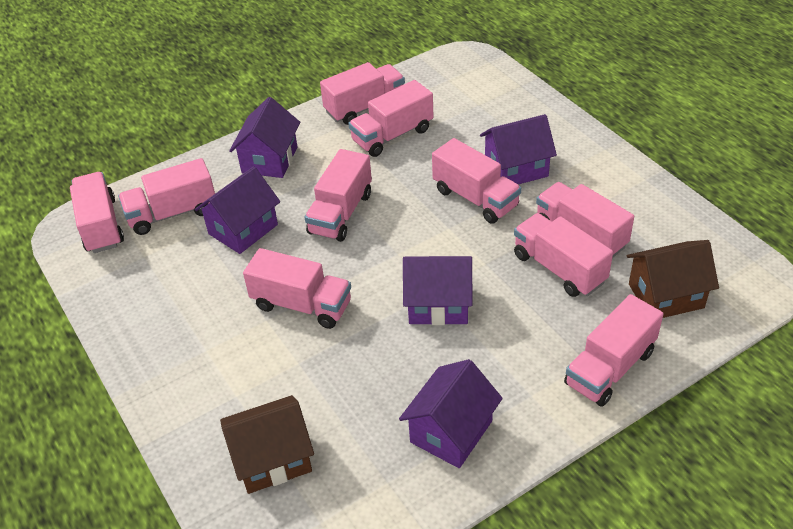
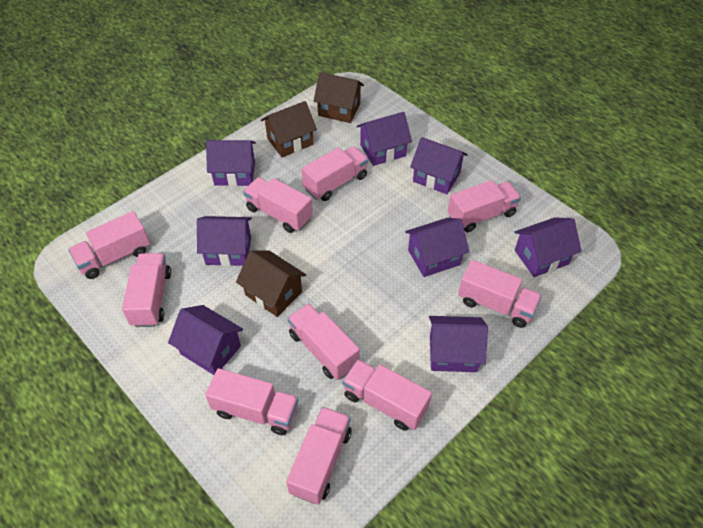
brown house: [220,395,314,494] [627,240,719,318] = 2 -> [236,251,306,317] [261,101,317,157] [314,72,364,123] = 3
purple house: [195,166,280,254] [229,97,300,178] [399,359,503,468] [403,256,472,325] [480,114,557,184] = 5 -> [168,305,243,375] [197,216,252,266] [206,140,256,186] [357,112,412,166] [405,218,469,277] [410,137,468,194] [429,316,488,372] [514,217,582,277] = 8

